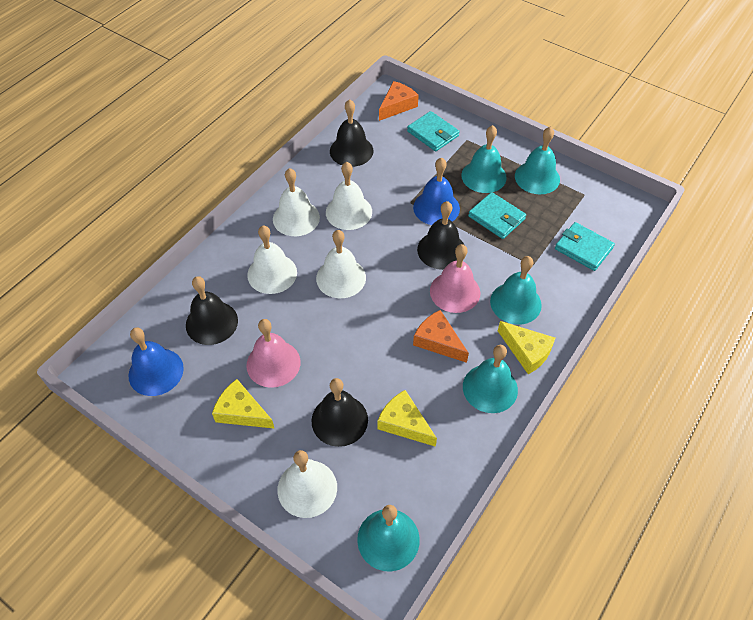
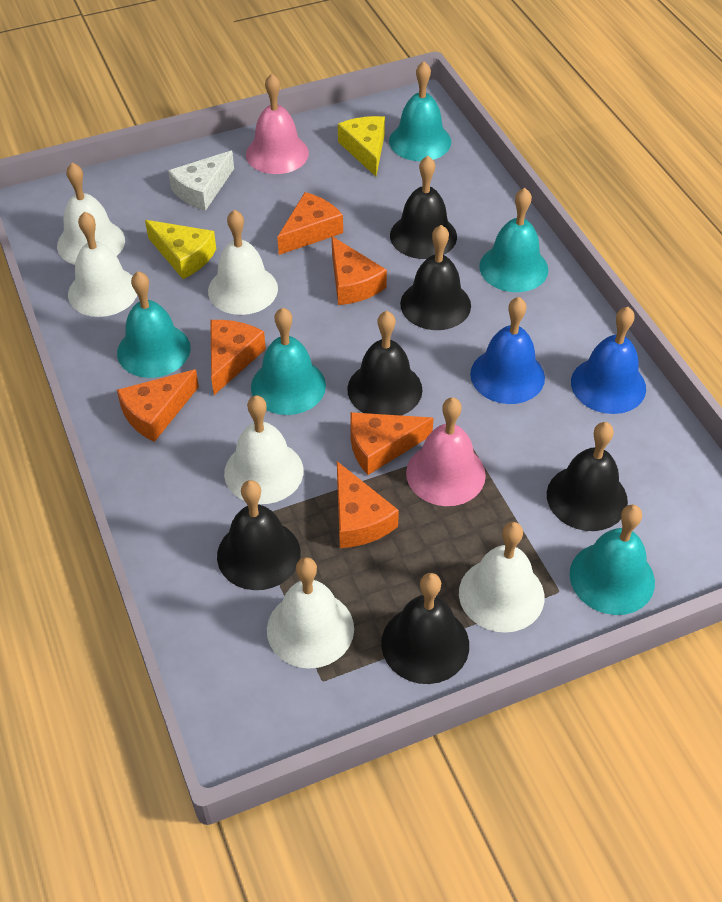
black bell: [186,276,238,345] [312,378,368,447] [330,99,374,167] [417,201,464,270] = 4 -> [217,480,301,590] [347,311,422,416] [381,573,469,684] [390,156,457,259] [400,225,471,330] [547,422,628,531] = 6
orange cheese: [379,81,419,121] [413,310,469,363] = 2 -> [117,369,199,442] [210,320,266,395] [277,192,343,255] [332,236,387,305] [337,461,399,548] [350,412,434,475] = 6
turquoise wallet: [407,111,459,151] [468,192,526,239] [555,222,615,271] = 3 -> none = 0
white bell: [247,226,297,294] [273,168,320,236] [277,450,337,518] [316,230,366,298] [326,162,372,230] = 5 -> [57,163,125,265] [68,212,137,317] [208,210,278,315] [224,395,303,504] [267,557,354,669] [459,522,544,633] = 6
white cheese: none = 0 -> [168,151,234,211] = 1
yellow cheese: [212,379,275,429] [377,390,437,447] [498,321,555,374] = 3 -> [145,220,216,279] [338,116,385,176] = 2

